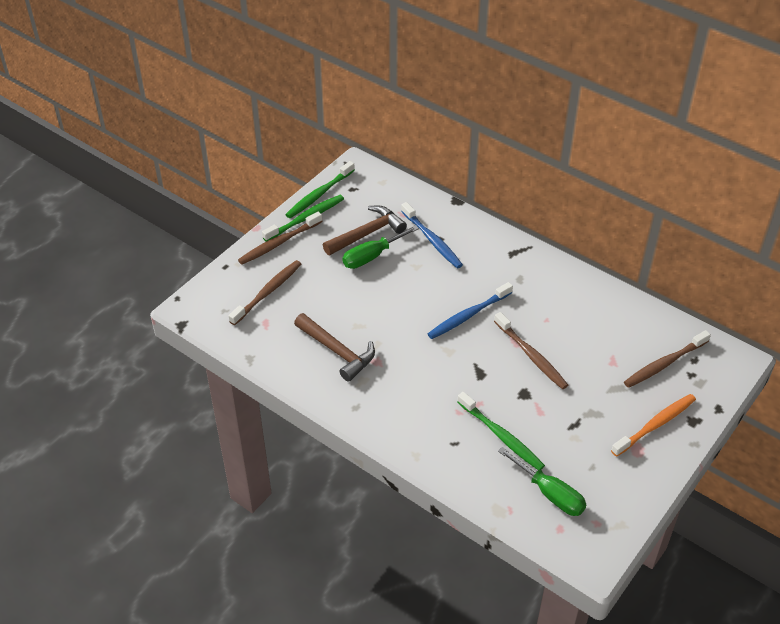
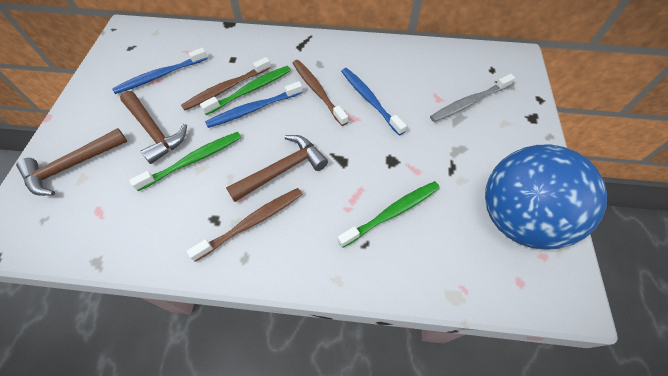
blue ball: none = 0 -> [485,144,607,250] = 1
blue toothbrush: [401,202,463,268] [428,282,513,339] = 2 -> [112,48,208,94] [205,81,303,128] [341,68,406,135] = 3
brown hammer: [294,313,375,382] [323,205,407,255] = 2 -> [16,128,127,196] [120,91,187,164] [226,135,328,202] = 3
brown toothbrush: [228,260,301,325] [238,212,323,265] [494,312,568,389] [624,330,711,388] = 4 -> [181,57,271,111] [187,188,303,262] [293,60,348,126] = 3
green screwdriver: [342,225,419,269] [498,447,586,516] = 2 -> none = 0
grey toothbrush: none = 0 -> [430,74,515,122] = 1
orange toothbrush: [611,394,696,457] = 1 -> none = 0

